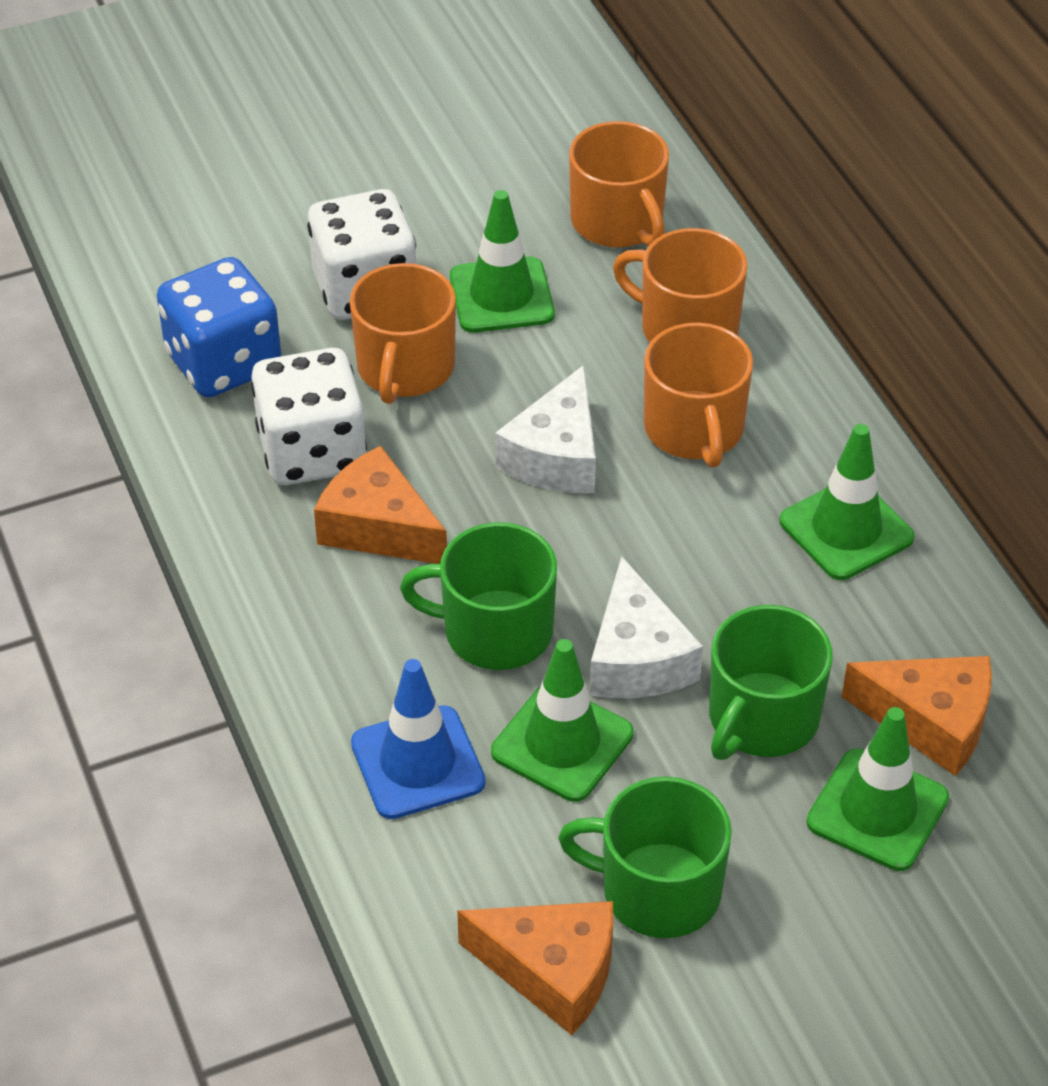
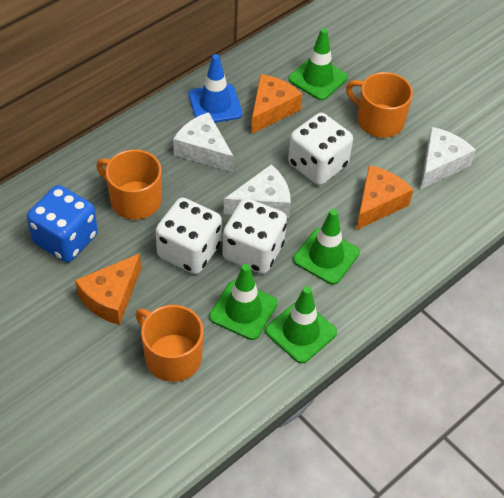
green mug: [400,522,557,670] [558,777,732,938] [709,605,833,760] = 3 -> none = 0
orange mug: [350,263,456,404] [569,121,669,248] [613,228,747,342] [644,322,753,468] = 4 -> [96,149,162,220] [135,305,203,382] [346,72,413,138] = 3
white cheese: [495,365,596,493] [590,556,703,698] = 2 -> [173,112,234,172] [224,164,291,219] [420,127,476,189] = 3
white dice: [251,348,367,485] [307,189,416,320] = 2 -> [155,197,222,274] [222,198,287,274] [288,113,353,185] = 3

